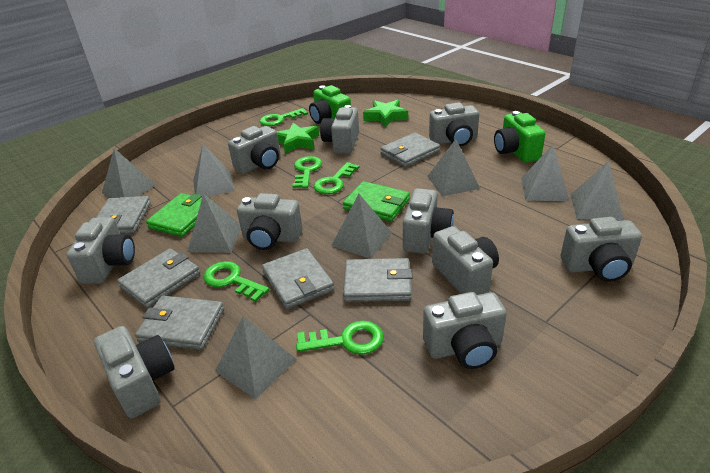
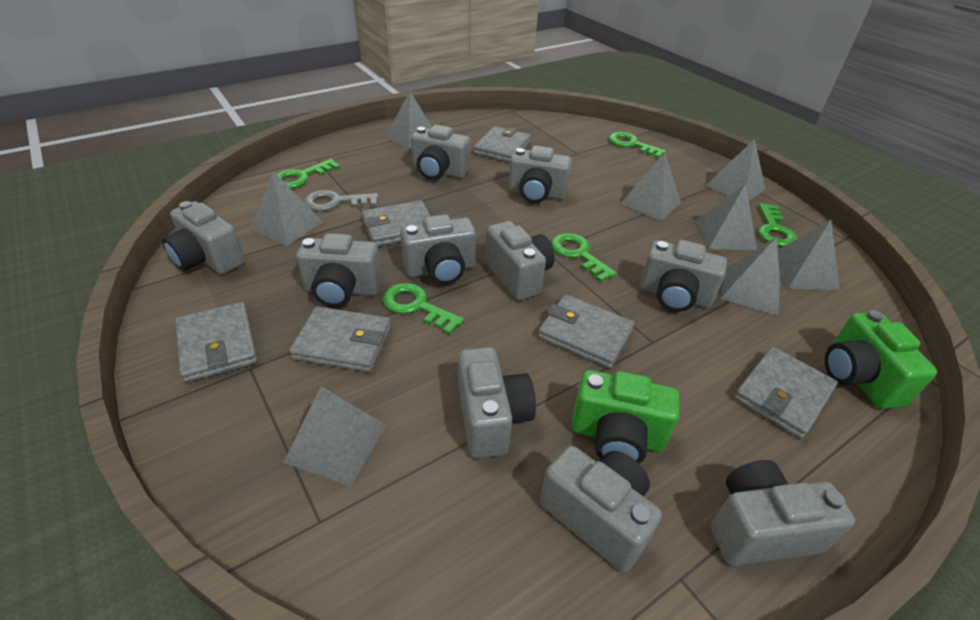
green star: [276,123,319,154] [363,100,408,128] = 2 -> none = 0
green wallet: [146,193,214,237] [343,181,410,222] = 2 -> none = 0
grey key: none = 0 -> [304,190,379,211] = 1

